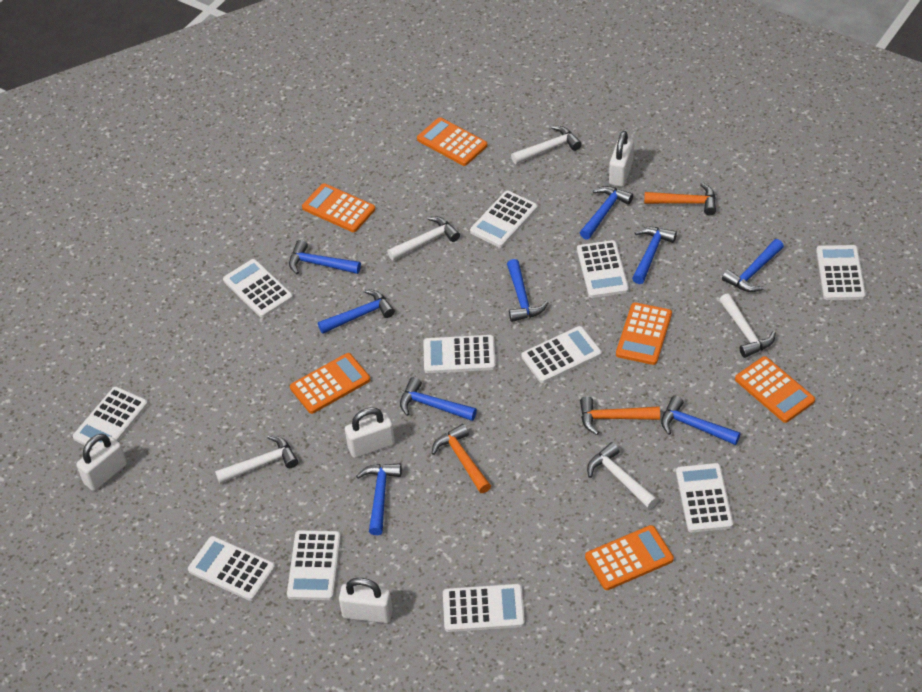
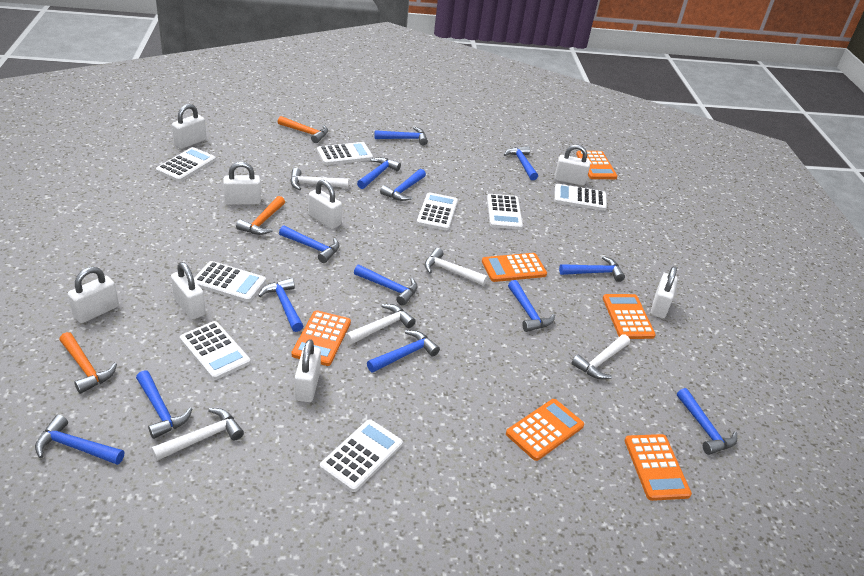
blue hammer: [289,240,361,274] [318,289,395,334] [356,463,402,535] [400,377,477,421] [507,259,548,322] [580,186,633,240] [632,227,677,284] [661,396,740,445] [722,239,784,292] = 9 -> [35,415,124,465] [136,370,192,439] [258,278,303,332] [279,225,340,263] [354,265,418,306] [357,157,401,189] [367,330,440,373] [374,127,428,145] [380,169,426,201] [504,146,538,180] [508,280,555,332] [559,256,625,282] [677,388,737,455] = 13
white calculator: [73,387,148,449] [188,536,275,601] [223,259,293,318] [287,530,341,600] [423,335,496,373] [443,584,525,632] [470,191,538,247] [521,326,602,383] [577,240,629,298] [676,463,733,533] [816,245,866,300] = 11 -> [156,147,216,182] [180,321,250,380] [194,261,266,302] [317,142,373,165] [320,419,403,492] [417,192,458,231] [487,194,523,229] [554,184,607,211] = 8
white padlock: [76,434,127,491] [339,578,393,623] [345,407,395,458] [609,131,634,187] = 4 -> [68,267,119,323] [171,262,206,320] [172,104,206,149] [223,162,261,205] [295,339,321,402] [309,180,342,229] [554,145,590,186] [651,266,678,318] = 8

